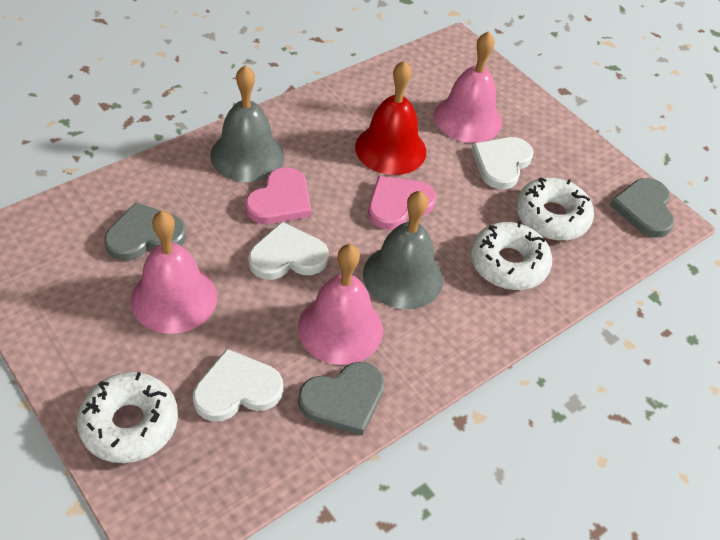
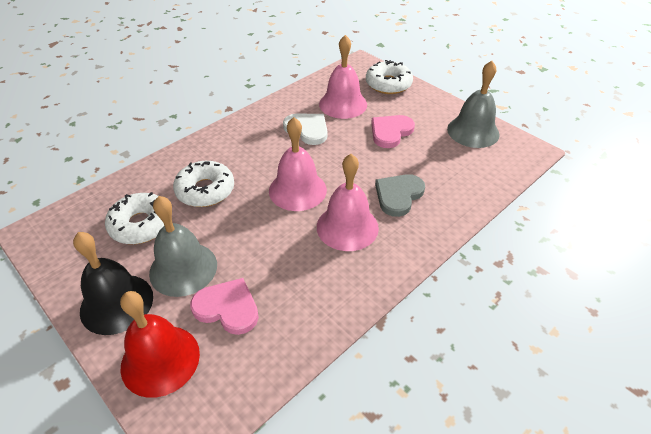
black bell: none = 0 -> [73,232,153,335] = 1
grey heart: [104,202,186,261] [298,362,385,436] [610,178,674,238] = 3 -> [375,174,425,217] = 1
white heart: [193,349,283,422] [248,222,329,280] [472,137,534,189] = 3 -> [283,114,327,145] = 1

